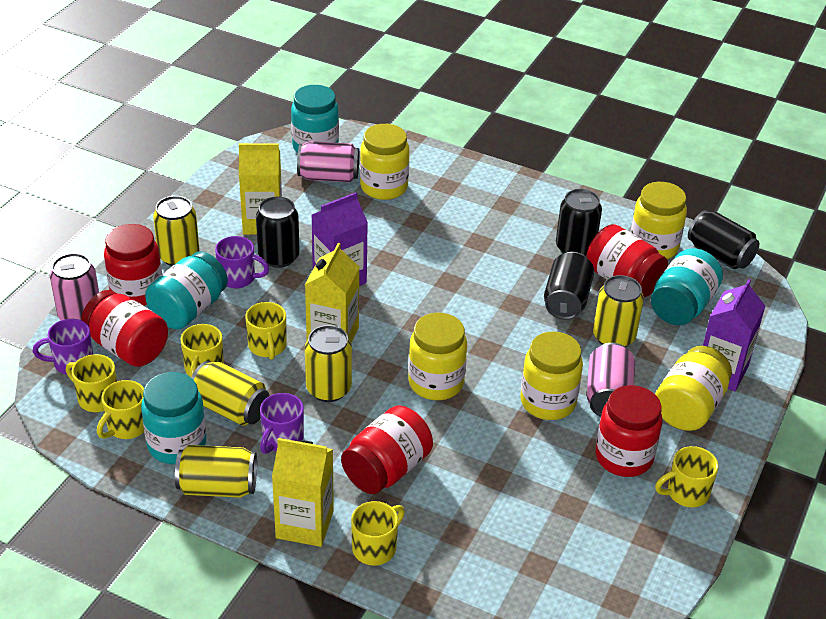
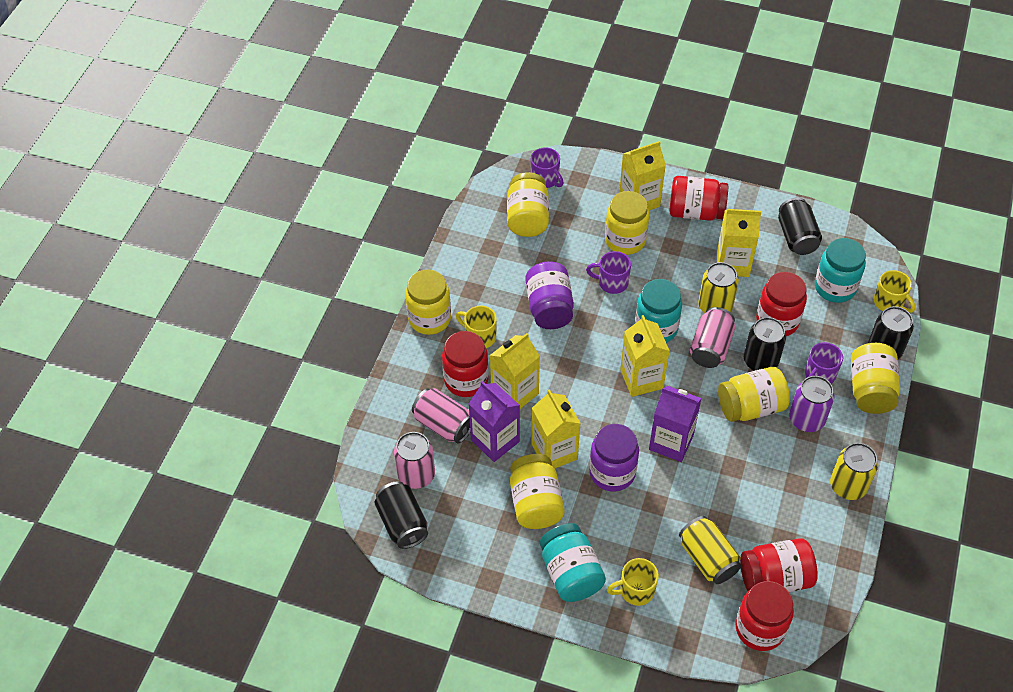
purple can: none = 0 -> [789,376,834,432] = 1
purple jar: none = 0 -> [525,261,574,329] [589,424,639,492] = 2
turquoise jar: [141,372,206,464] [145,251,228,329] [291,85,339,153] [651,248,723,325] = 4 -> [540,523,606,602] [635,279,682,343] [815,238,866,303] = 3
yellow can: [153,196,200,266] [175,445,257,498] [191,361,270,426] [305,325,352,402] [593,275,644,347] = 5 -> [679,516,741,584] [698,262,739,313] [830,443,878,500] = 3
yellow carton: [239,143,282,235] [272,438,334,547] [305,243,359,343] = 3 -> [490,333,540,409] [532,389,581,468] [619,141,666,210] [620,315,670,397] [717,209,761,277] = 5
yellow jar: [360,124,409,200] [408,313,467,400] [520,332,583,420] [631,182,687,259] [655,346,732,431] = 5 -> [405,270,451,335] [507,172,549,237] [510,454,565,529] [605,191,649,255] [718,367,790,422] [851,343,900,414] = 6
yellow mug: [66,354,117,412] [97,380,144,439] [181,324,224,377] [245,302,287,360] [351,501,405,565] [655,446,719,507] = 6 -> [456,306,497,348] [607,558,659,606] [874,270,915,313] = 3

